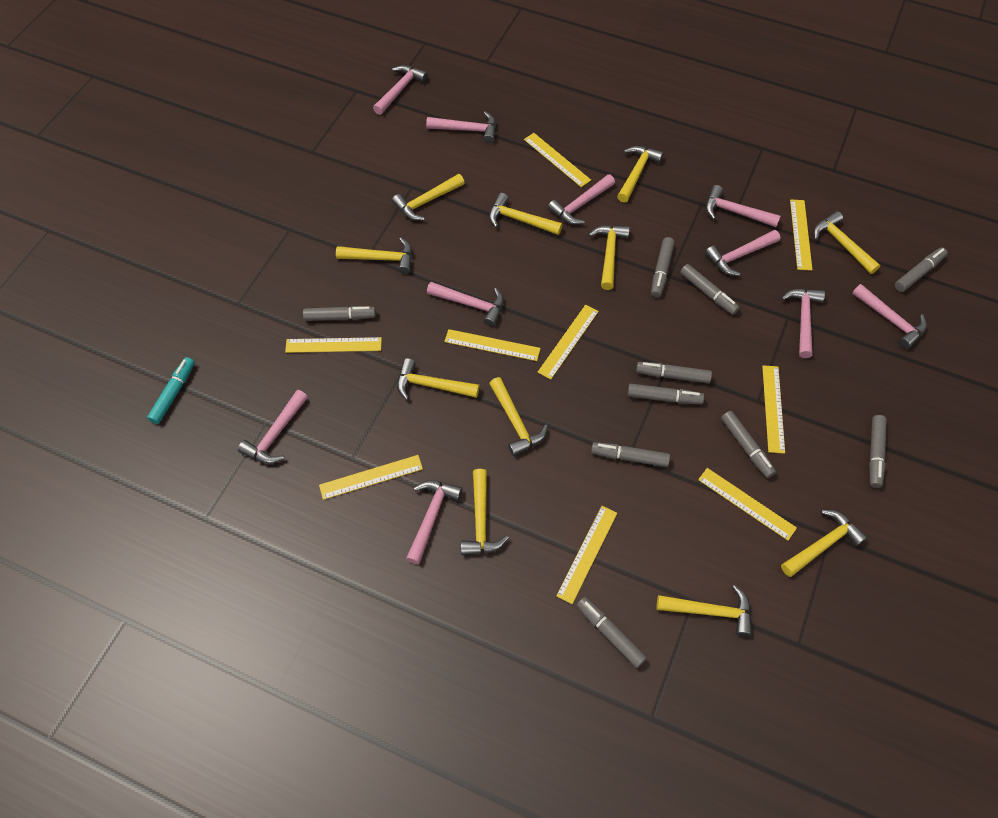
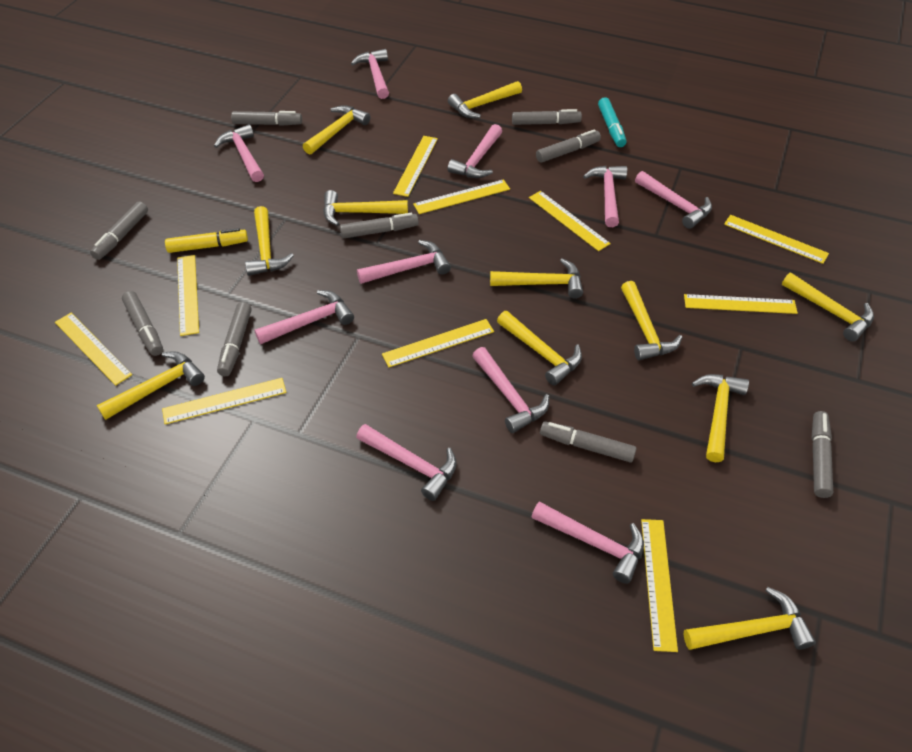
grey marker: [303,306,376,321] [577,597,647,668] [591,442,670,467] [628,384,704,404] [636,362,712,383] [651,237,675,297] [680,264,740,315] [721,411,776,478] [869,415,887,488] [895,248,947,292] = 10 -> [90,202,148,260] [122,291,163,356] [217,302,252,376] [231,111,302,126] [340,213,419,239] [512,109,582,125] [536,129,601,162] [540,421,637,463] [811,411,833,498] = 9
yellow marker: none = 0 -> [165,228,248,253] = 1
yellow ruler: [285,337,382,353] [319,455,423,500] [444,329,540,361] [524,133,591,187] [538,305,599,380] [556,506,617,604] [698,468,797,541] [762,365,785,454] [790,199,812,271] = 9 -> [55,313,132,386] [162,378,286,424] [177,255,199,336] [382,319,494,367] [393,136,438,197] [413,179,510,214] [529,191,611,251] [641,519,678,652] [684,294,798,314] [724,215,829,264] = 10

